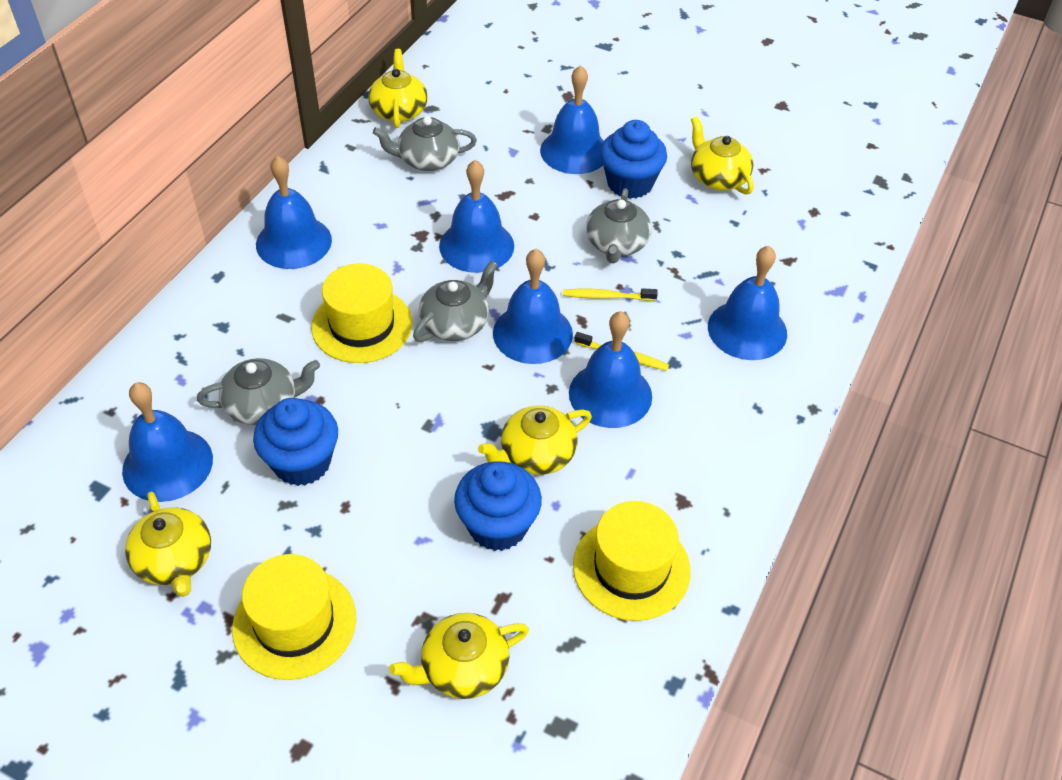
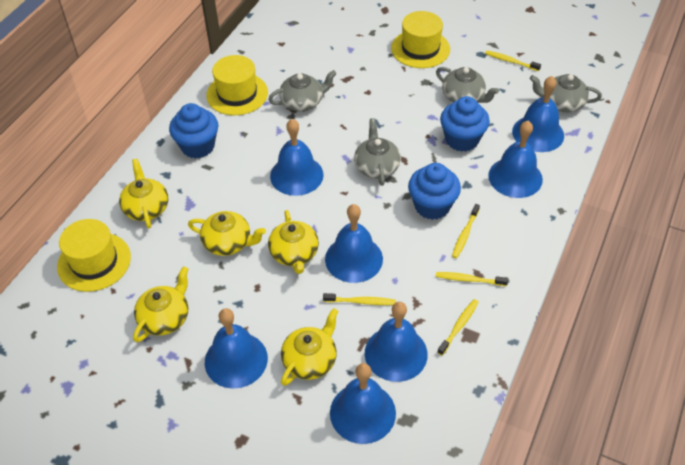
yellow toothbrush: [563,288,658,301] [574,332,669,371] = 2 -> [323,293,396,305] [436,272,508,286] [437,299,479,355] [452,204,480,258] [485,50,541,71] = 5

